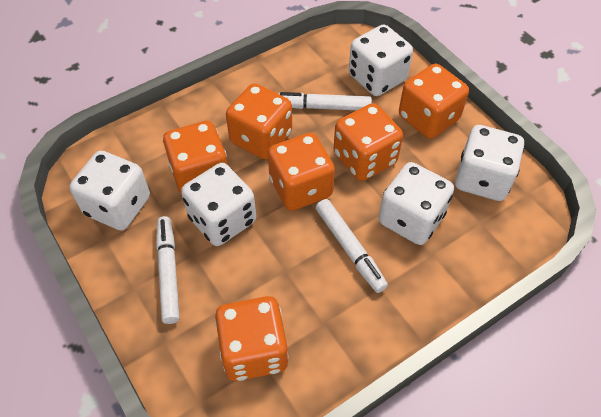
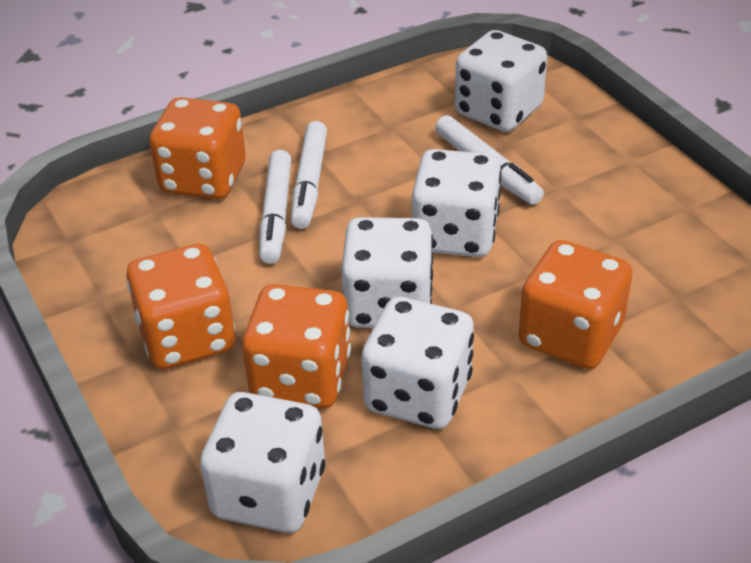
orange dice: [163,121,227,195] [215,296,289,381] [226,83,292,159] [268,133,335,211] [333,103,403,181] [399,64,469,139] = 6 -> [126,244,235,369] [149,97,246,199] [242,284,351,408] [518,240,632,369] = 4

